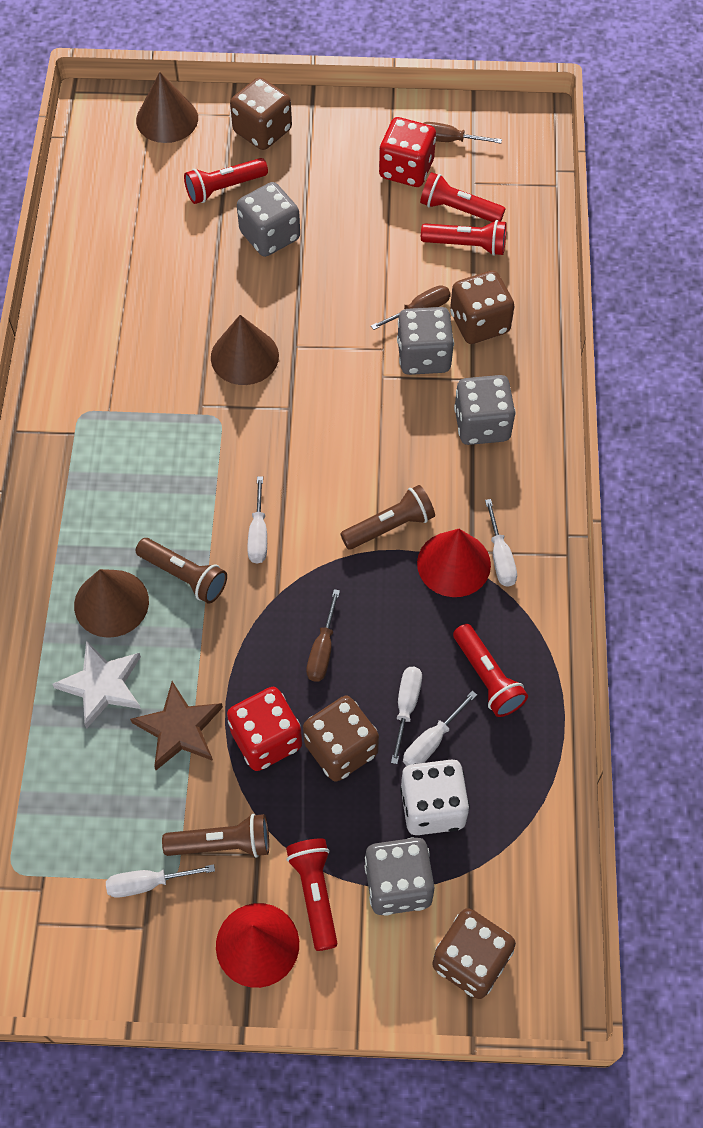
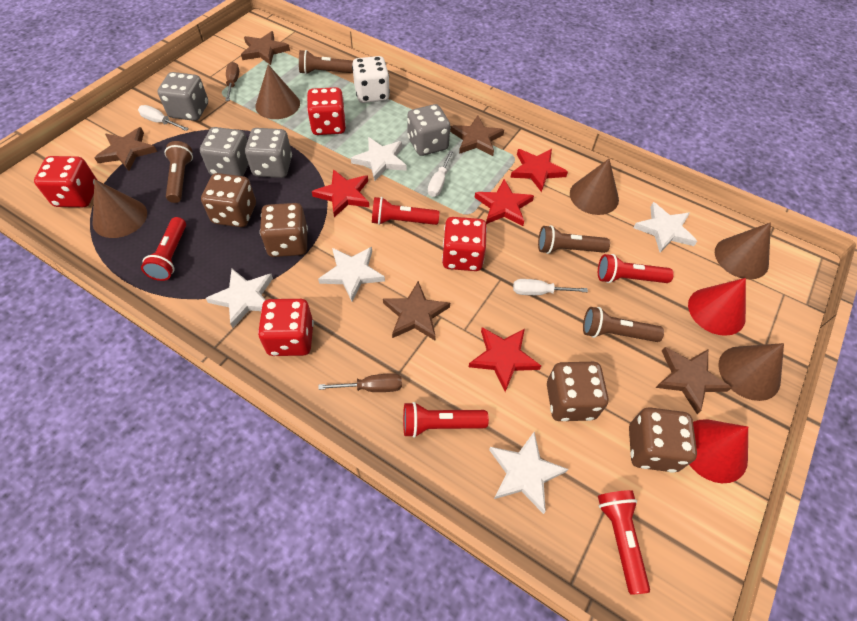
brown cone: [74,569,149,638] [136,72,198,143] [211,315,279,385] = 3 -> [92,180,147,238] [255,64,300,119] [570,159,619,215] [715,222,771,279] [719,343,784,401] = 5
brown flashlight: [136,538,227,604] [162,814,269,858] [340,485,435,550] = 3 -> [164,141,193,203] [299,50,353,74] [538,225,610,254] [583,307,664,342] = 4
brown screwdriver: [306,589,340,682] [371,285,451,330] [424,122,502,143] = 3 -> [225,62,239,101] [318,373,402,392] = 2
brown star: [130,681,223,770] = 1 -> [95,127,157,171] [241,31,290,65] [383,281,450,340] [450,116,504,156] [656,347,732,414] = 5
red dice: [227,687,302,771] [379,117,436,187] = 2 -> [34,156,98,207] [258,299,314,356] [307,87,346,135] [442,217,487,271] = 4
red star: none = 0 -> [312,169,369,217] [469,327,541,392] [474,179,534,226] [510,149,568,192] = 4
white screwdriver: [106,864,215,898] [247,476,267,564] [391,667,422,764] [403,691,477,766] [485,499,517,587] = 5 -> [138,105,189,131] [428,151,453,197] [513,279,588,295] = 3
white star: [52,640,141,729] = 1 -> [206,269,273,328] [318,247,385,301] [351,137,407,181] [489,432,568,514] [633,202,697,253] = 5

